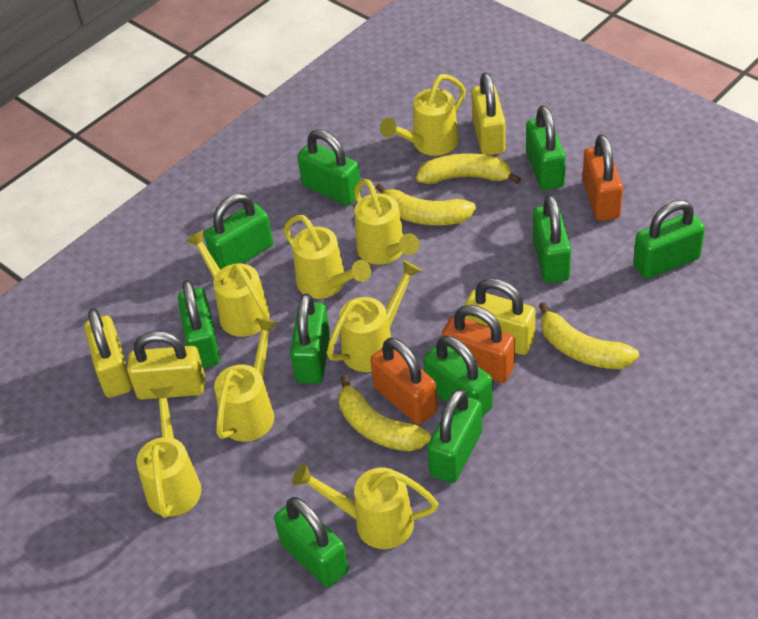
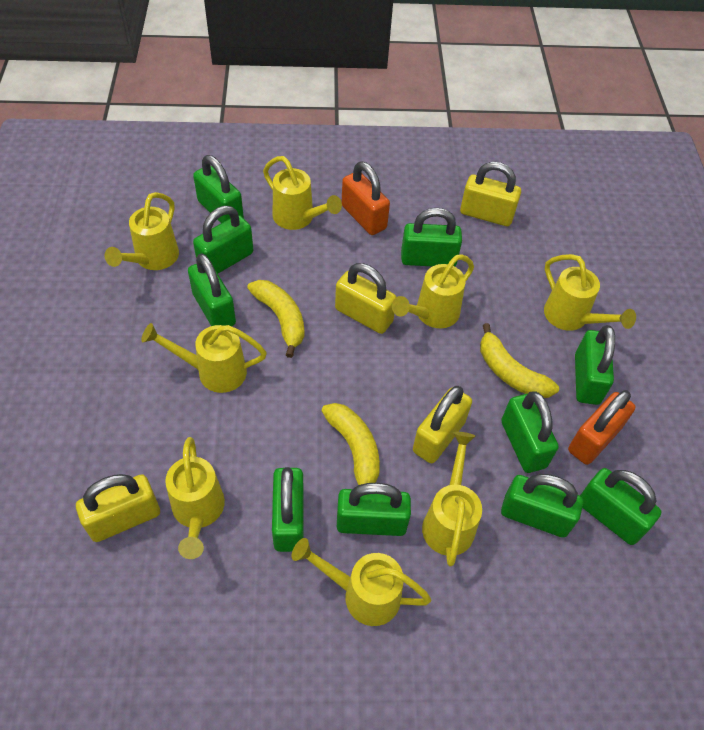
orange padlock: [370,338,438,425] [442,305,515,383] [582,134,623,221] = 3 -> [342,161,390,235] [568,390,635,465] = 2
yellow banana: [339,375,431,451] [376,183,476,225] [416,153,521,184] [539,302,639,369] = 4 -> [247,280,304,358] [322,403,380,485] [480,323,559,398] = 3

